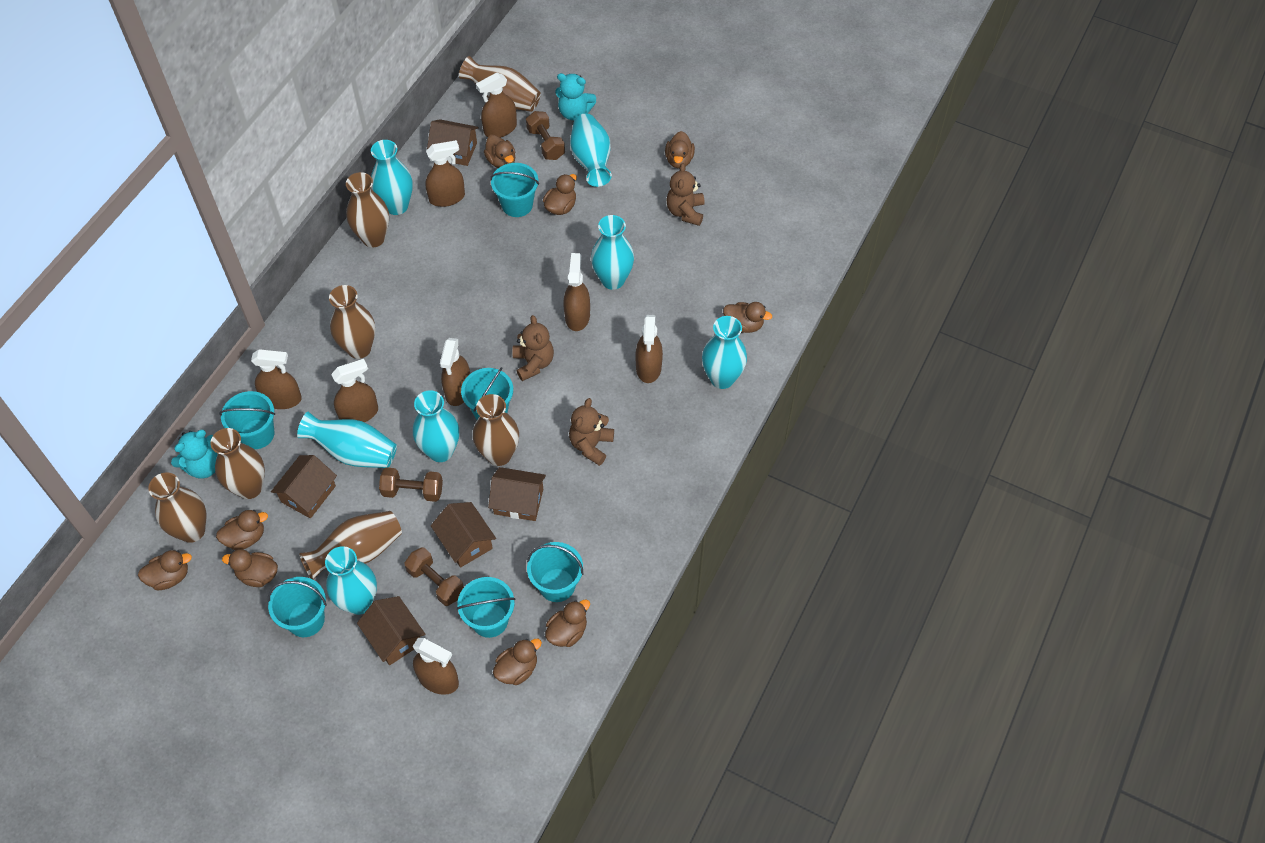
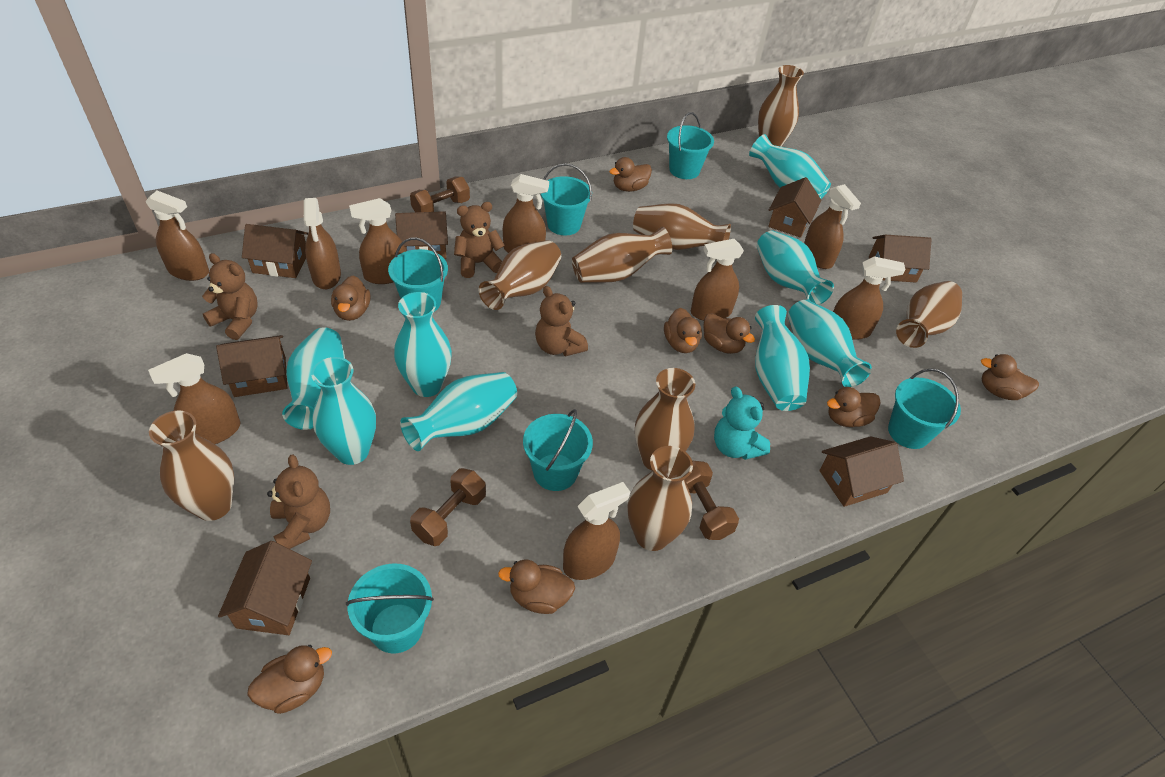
brown duck: [138,550,192,591] [216,510,268,550] [222,549,278,587] [484,135,515,168] [493,639,542,685] [543,174,577,215] [545,599,590,647] [665,131,695,168] [723,302,772,333] = 9 -> [247,645,332,714] [331,276,370,321] [498,560,575,614] [609,157,652,192] [664,308,702,353] [704,313,755,354] [827,387,881,427] [981,354,1039,400] = 8
brown house: [271,455,337,519] [357,596,425,665] [427,119,479,166] [431,502,496,568] [488,467,546,521] = 5 -> [216,335,287,397] [218,541,312,635] [242,224,308,278] [395,211,448,259] [768,177,821,238] [819,436,904,507] [869,235,932,282] = 7
brown spray bottle: [251,349,302,409] [331,359,378,422] [413,638,459,695] [425,140,465,207] [440,338,470,406] [476,73,517,137] [564,253,590,331] [636,315,663,383] = 8 -> [146,190,209,281] [148,353,241,444] [304,198,341,289] [349,198,406,284] [503,174,549,253] [563,482,630,580] [691,239,744,321] [804,184,861,269] [833,256,905,340] = 9
brown teddy bear: [512,315,554,381] [569,398,614,466] [666,163,704,226] = 3 -> [202,253,258,340] [267,455,330,549] [454,202,505,278] [535,286,588,356] = 4
brown vase: [148,472,207,543] [210,428,265,499] [299,511,402,579] [329,285,375,359] [346,172,389,247] [459,56,541,112] [473,394,519,466] = 7 -> [149,411,234,521] [479,240,561,310] [572,227,672,283] [627,446,693,551] [633,203,731,250] [635,368,695,471] [758,65,804,147] [896,281,962,348] = 8
turquoise teddy bear: [171,430,218,479] [555,73,596,120] = 2 -> [714,387,770,460] = 1
turquoise vase: [297,412,397,468] [325,546,377,615] [371,140,413,215] [413,390,459,462] [570,114,612,187] [591,215,634,290] [702,316,747,389] = 7 -> [282,327,345,430] [311,357,376,465] [394,292,452,397] [400,372,517,451] [749,134,831,199] [755,305,810,411] [757,231,834,305] [788,300,872,387] = 8

